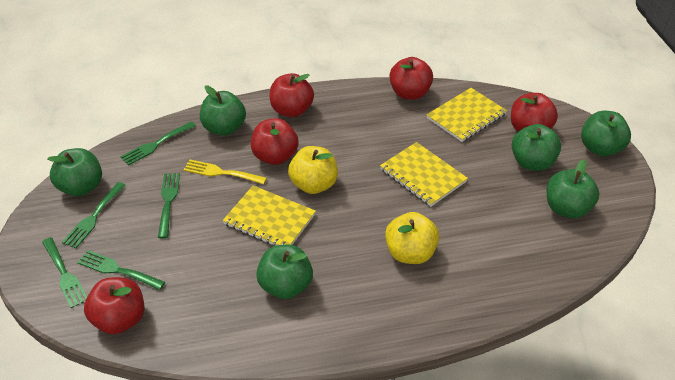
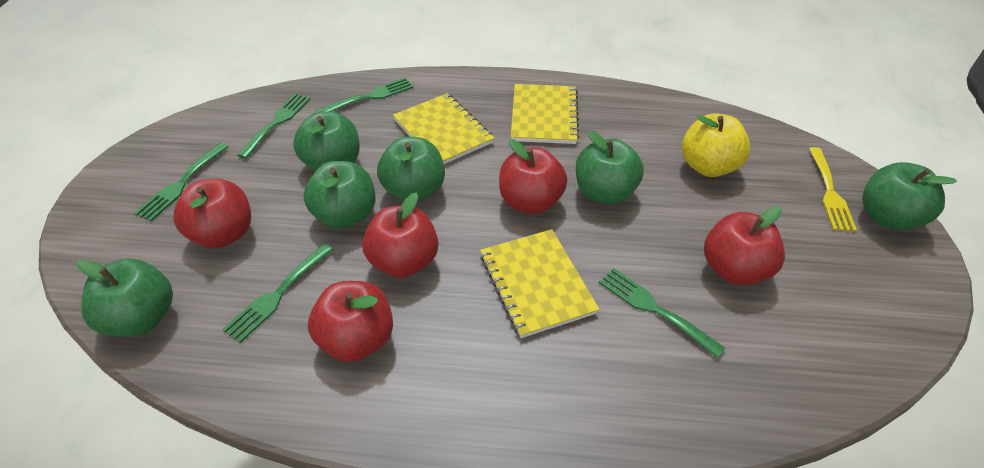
yellow apple: [288,146,338,194] [385,212,439,264] = 2 -> [682,113,751,177] = 1

